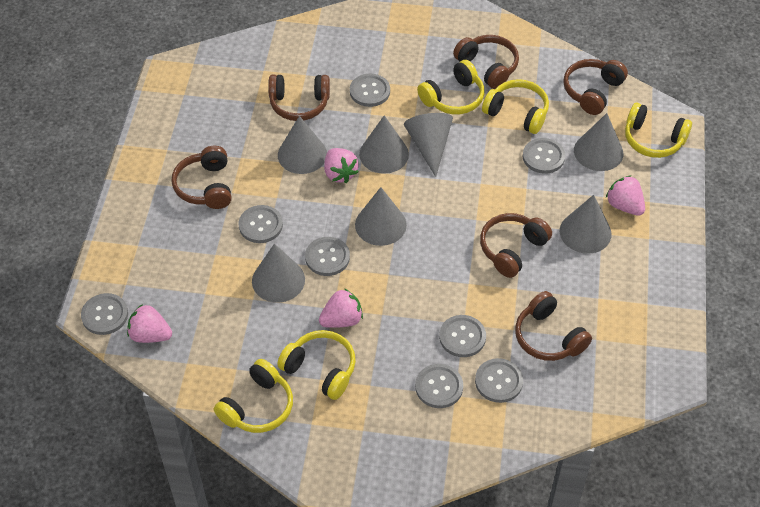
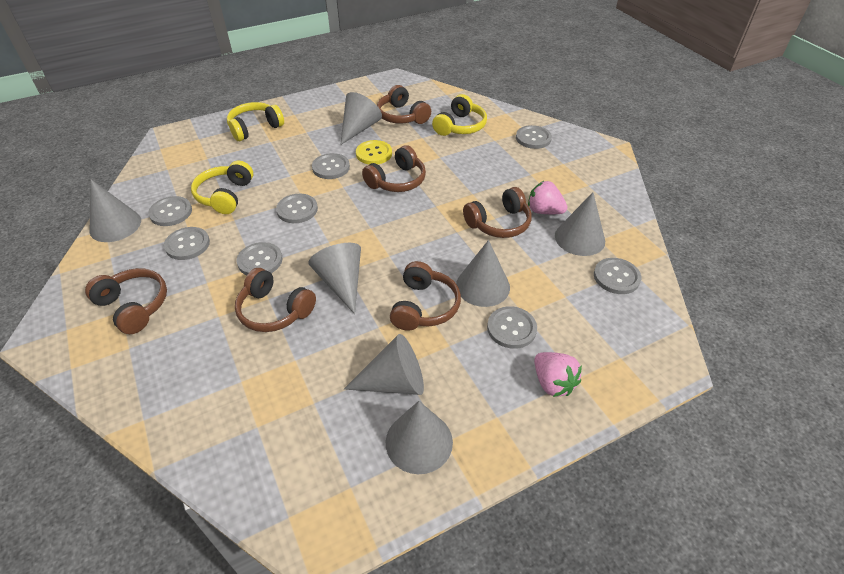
pink strawberry: [127,304,172,343] [319,288,363,328] [324,148,359,183] [606,175,645,216] = 4 -> [528,181,568,214] [534,352,582,397] = 2
yellow button: none = 0 -> [356,140,392,164] = 1
yellow headphones: [214,359,293,433] [277,330,356,400] [417,60,485,114] [482,79,549,134] [625,103,692,158] = 5 -> [191,161,253,214] [227,102,284,141] [432,94,487,136] = 3

